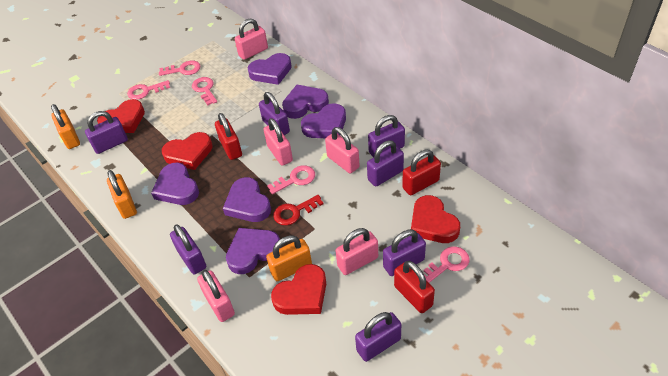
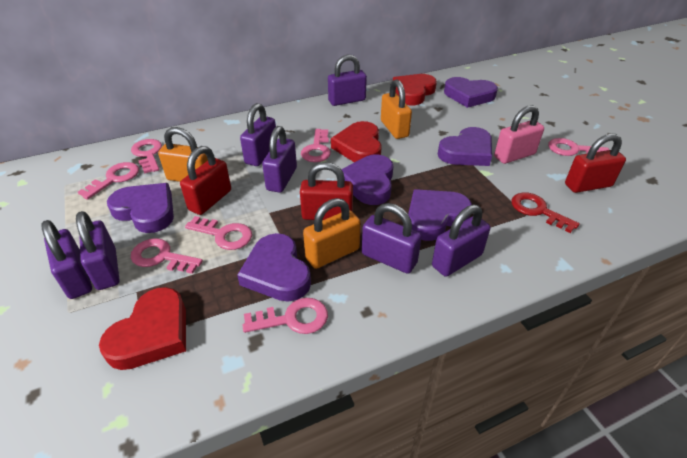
pink key: [127,80,170,100] [159,61,201,76] [192,77,217,106] [267,165,315,194] [423,246,470,283] = 5 -> [78,162,139,200] [131,139,162,174] [131,238,203,274] [185,216,252,250] [242,298,328,334] [301,129,331,162] [548,138,609,156] = 7
pink padlock: [197,270,235,322] [235,19,268,60] [263,118,293,166] [325,127,360,173] [336,228,378,275] = 5 -> [494,105,544,164] = 1
red heart: [97,99,145,133] [162,132,213,170] [271,264,326,315] [411,195,460,243] = 4 -> [99,287,186,370] [331,121,382,162] [393,74,437,105] = 3

